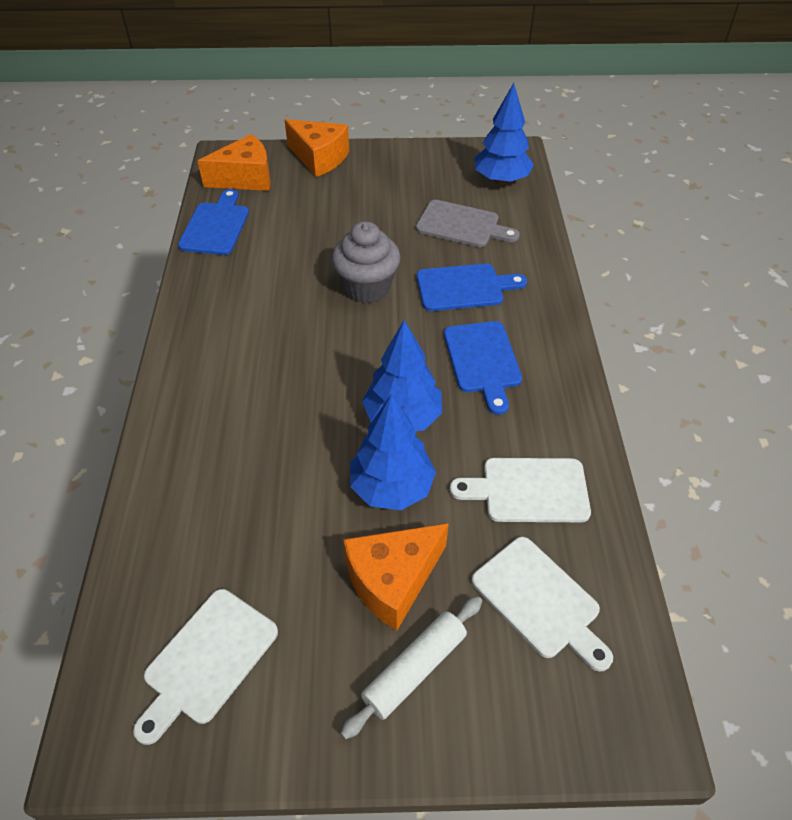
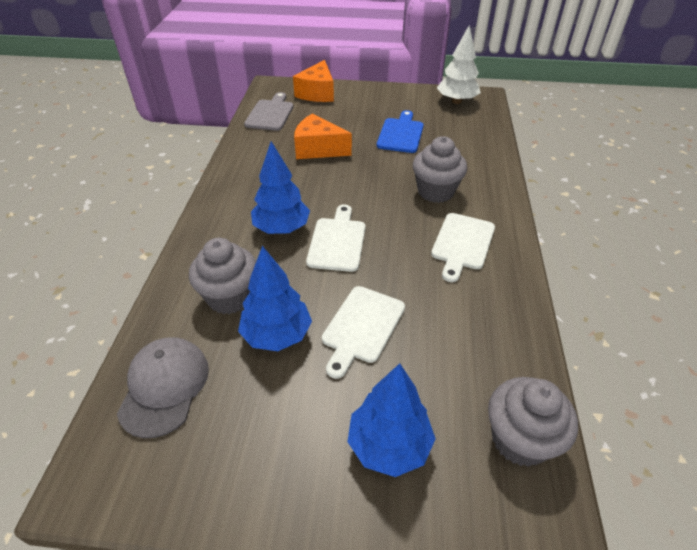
blue cutting board: [178,189,249,255] [417,264,527,311] [444,321,522,415] = 3 -> [377,110,423,153] = 1
grey cap: none = 0 -> [117,337,209,438] = 1
grey cupcake: [332,221,401,303] = 1 -> [189,238,256,314] [413,136,467,203] [488,377,578,467] = 3
orange cheese: [198,134,271,191] [285,119,349,177] [343,523,449,631] = 3 -> [293,60,334,102] [294,114,352,159] = 2
white rolling pin: [340,596,482,739] = 1 -> none = 0
white tree: none = 0 -> [437,25,481,104] = 1

